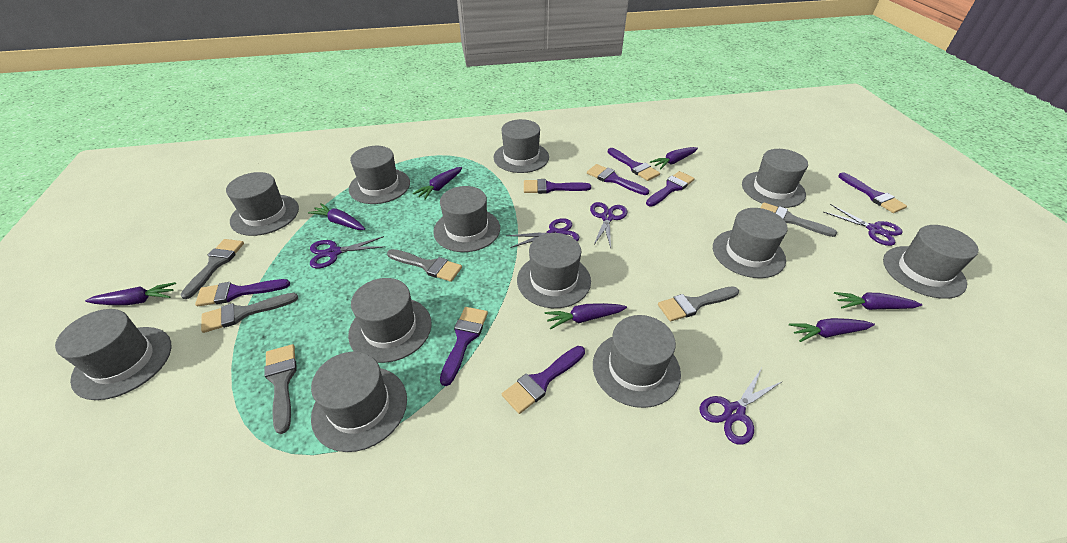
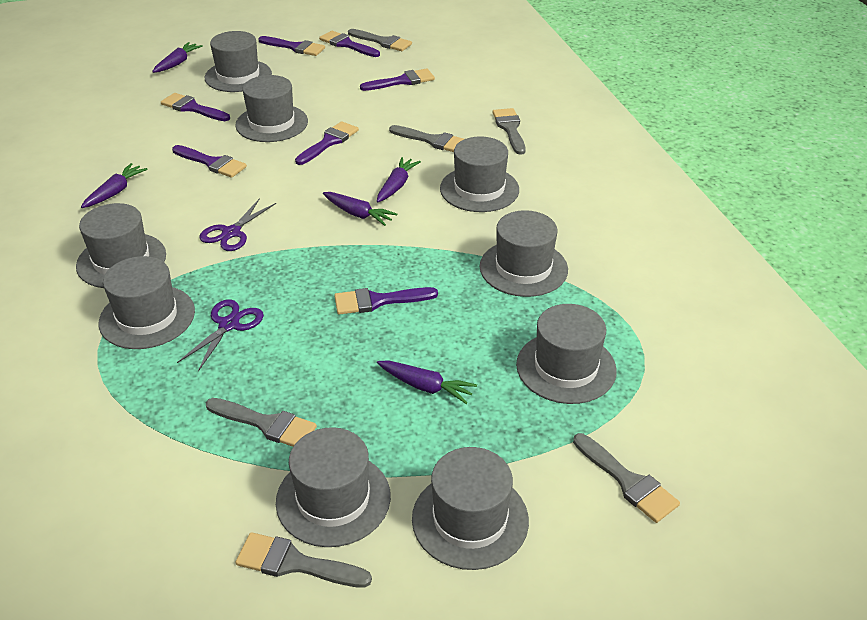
grey hat: [55,309,171,400] [226,172,299,236] [311,351,407,452] [348,146,410,204] [348,278,432,363] [433,186,500,252] [494,119,549,173] [517,233,591,308] [593,315,681,408] [713,208,788,278] [742,149,808,208] [883,225,978,299] = 12 -> [76,203,166,288] [99,256,195,349] [205,31,272,92] [235,75,308,142] [276,427,391,547] [412,447,529,570] [440,136,519,212] [480,210,568,297] [516,304,617,404] = 9
purple brush: [195,279,290,306] [440,307,488,386] [502,346,585,414] [524,179,591,194] [587,164,649,195] [608,148,660,181] [646,171,695,207] [838,172,907,213] = 8 -> [161,93,230,121] [172,145,247,178] [258,36,325,56] [295,121,359,165] [319,31,380,57] [334,287,438,315] [360,69,435,91] = 7
purple carrot: [85,282,176,305] [308,203,365,230] [413,167,462,200] [545,303,627,329] [650,147,698,169] [789,318,875,342] [834,292,922,310] = 7 -> [81,163,148,208] [152,42,203,73] [323,192,397,226] [377,157,421,203] [377,360,477,404] = 5
purple scissors: [310,236,385,268] [506,218,580,248] [590,202,627,248] [700,368,783,445] [824,204,903,246] = 5 -> [177,299,264,371] [199,198,276,251] = 2

